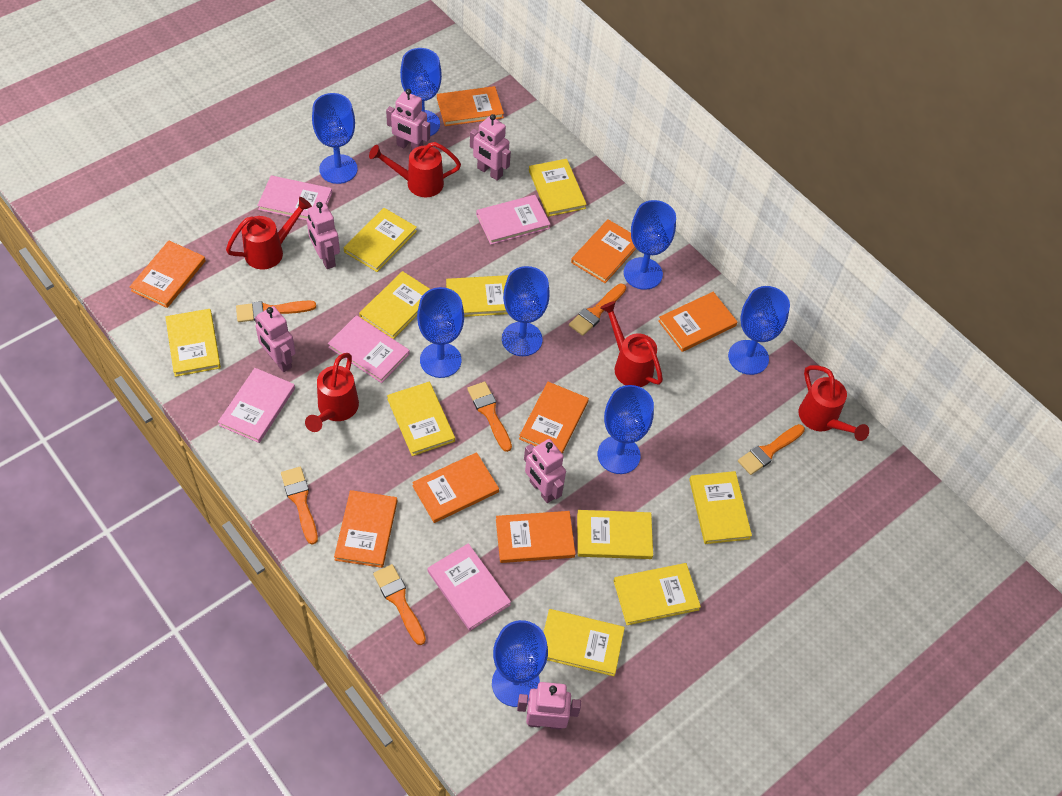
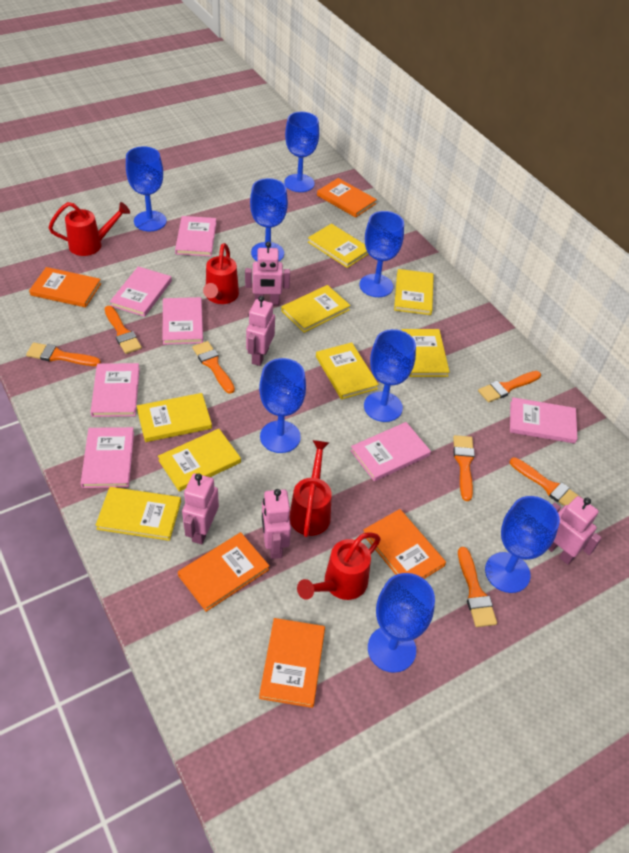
orange book: [130,240,206,308] [334,490,397,568] [412,452,499,523] [437,86,504,126] [496,511,576,563] [519,382,589,454] [571,219,636,283] [658,292,738,352] = 8 -> [29,267,101,308] [178,532,269,612] [259,618,325,708] [317,178,377,218] [362,509,446,579] = 5
orange brush: [236,300,316,322] [281,467,318,545] [373,564,426,645] [467,382,512,452] [569,284,626,336] [738,424,805,475] = 6 -> [26,343,101,366] [104,306,142,354] [192,341,235,394] [453,435,475,501] [458,547,497,627] [478,371,541,403] [510,457,582,506] = 7
pink book: [218,368,295,443] [257,175,332,220] [328,315,410,383] [428,543,511,631] [476,195,551,245] = 5 -> [81,427,134,488] [91,363,140,417] [110,266,172,317] [163,297,203,345] [175,216,216,257] [350,422,431,481] [510,397,577,443] = 7
pink robot: [255,306,296,372] [307,202,340,269] [386,89,430,151] [470,114,511,181] [517,682,581,730] [524,439,566,503] = 6 -> [182,473,219,544] [245,242,290,305] [246,296,275,366] [262,489,291,559] [548,496,602,565] = 5
red watering can: [226,197,312,269] [305,353,359,432] [369,142,461,197] [600,301,663,387] [799,365,869,441] = 5 -> [48,202,130,256] [203,243,239,304] [290,440,332,537] [297,533,381,600] = 4
yellow book: [165,309,221,377] [344,208,417,272] [359,271,430,339] [387,382,455,456] [446,275,508,317] [529,159,587,217] [543,609,625,676] [577,510,653,559] [614,563,701,625] [689,471,752,544] = 10 -> [96,487,181,541] [137,393,212,442] [158,429,241,492] [281,285,351,333] [308,224,368,268] [316,342,379,400] [394,269,434,315] [401,329,450,377] = 8

